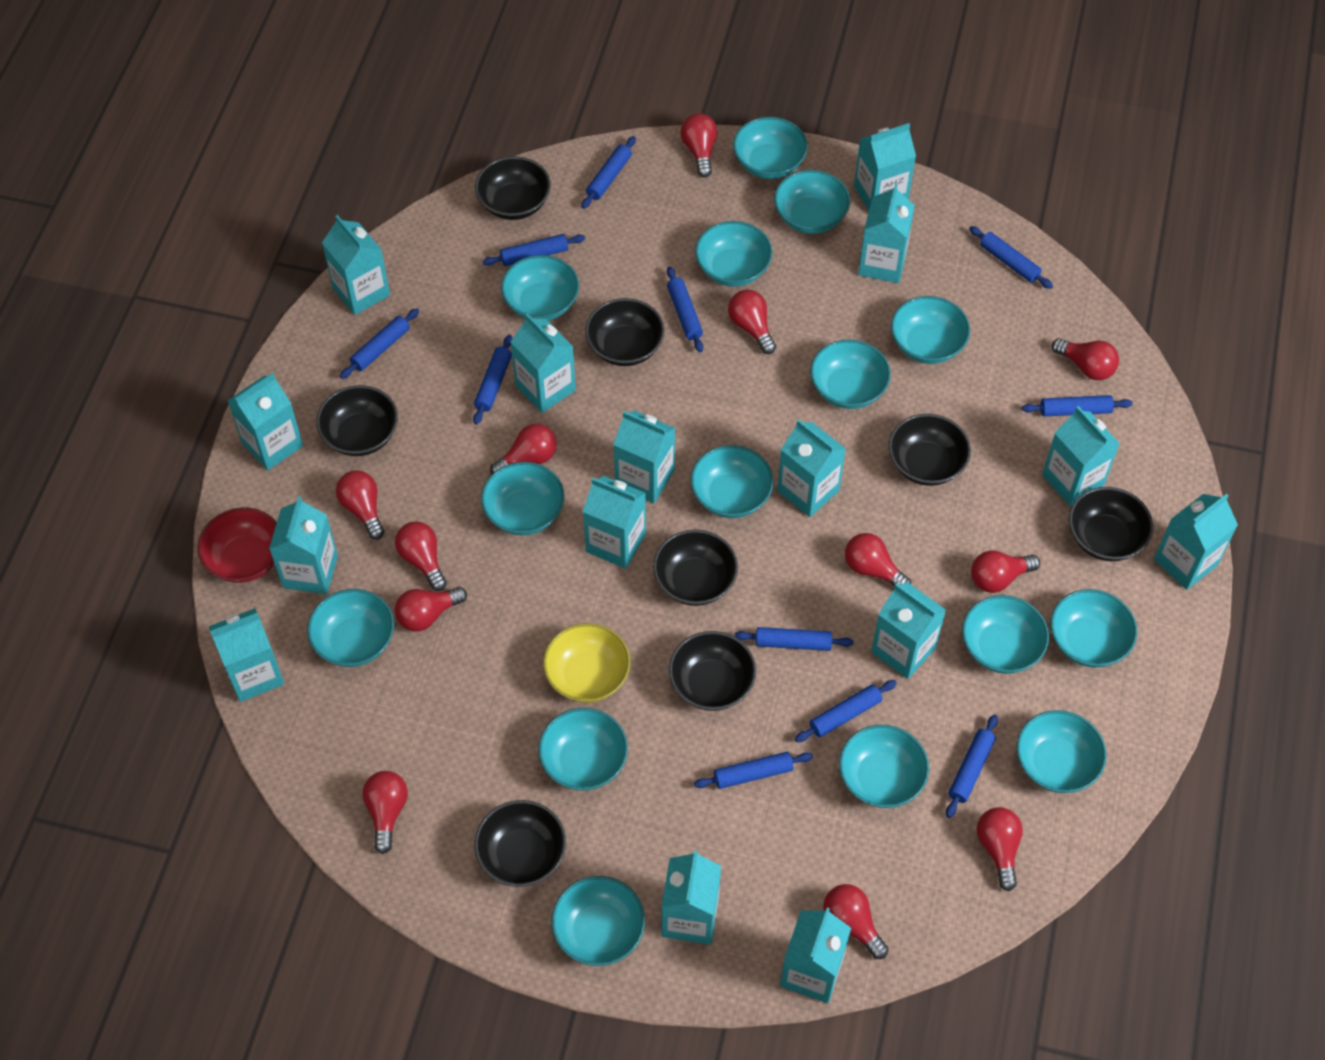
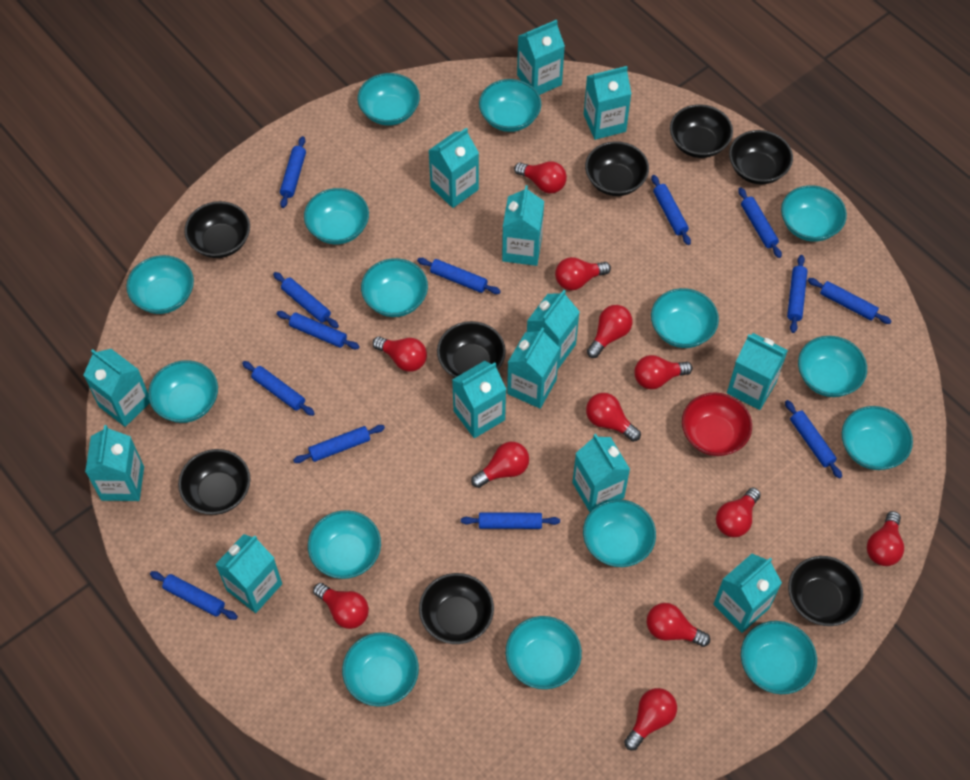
blue rolling pin: [340,308,419,379] [473,335,512,424] [483,234,585,266] [581,136,636,209] [667,266,703,352] [694,752,813,789] [735,627,853,651] [795,680,897,742] [946,715,998,818] [969,226,1053,289] [1022,395,1133,417] = 11 -> [150,571,238,620] [242,361,315,416] [273,272,339,328] [277,311,360,349] [280,136,306,208] [293,425,385,463] [417,258,501,294] [461,512,560,529] [651,175,691,245] [738,188,782,258] [785,400,842,479] [787,255,808,333] [808,278,892,324] = 13
turquoise carton: [209,608,284,702] [228,373,303,470] [269,496,338,594] [322,215,390,315] [511,313,576,413] [583,476,646,569] [613,411,675,503] [661,850,721,945] [777,419,846,517] [780,908,851,1003] [854,123,916,211] [858,184,915,283] [871,582,946,679] [1042,406,1120,506] [1154,494,1238,590] = 15 -> [83,349,150,427] [85,425,144,501] [215,534,282,613] [428,128,479,208] [452,361,506,438] [502,185,544,266] [507,328,560,409] [517,19,565,95] [527,290,580,369] [572,434,630,512] [584,66,631,140] [713,554,782,633] [727,333,788,410] = 13
yellow bowl: [543,623,631,703] = 1 -> none = 0

